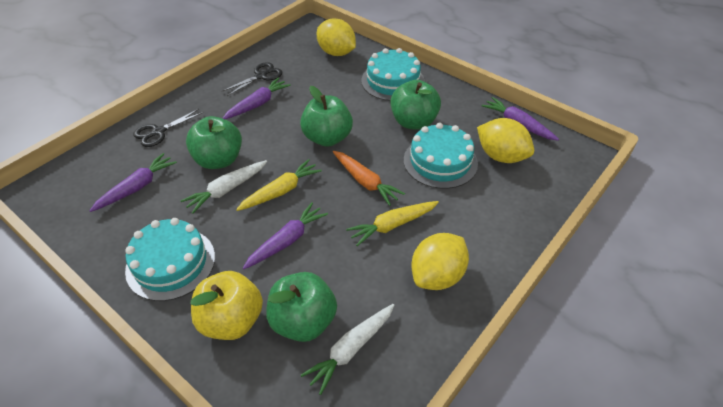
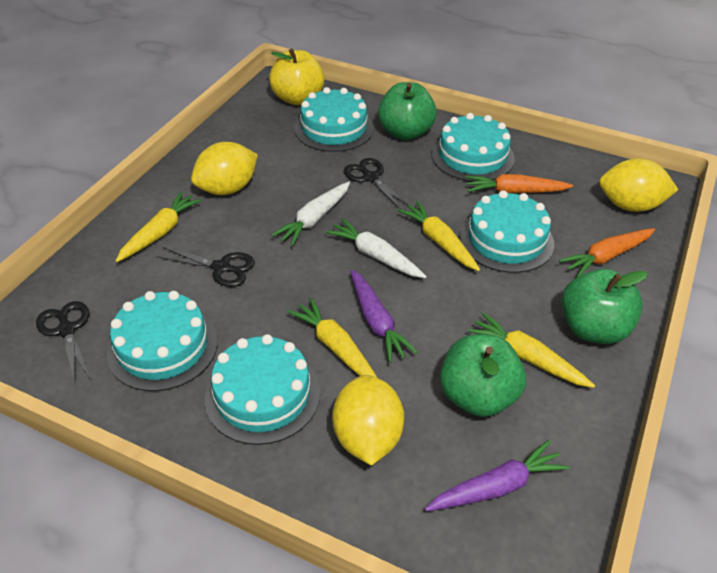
black scissors: [133,109,204,147] [223,62,282,96] = 2 -> [36,301,90,383] [157,247,255,287] [344,158,409,209] = 3
green apple: [186,116,242,169] [266,272,337,342] [300,86,353,147] [391,80,441,130] = 4 -> [378,82,437,140] [440,334,526,417] [562,269,648,344] = 3
orange carrot: [333,151,405,206] = 1 -> [465,174,573,193] [559,228,655,277] = 2
purple carrot: [89,153,177,212] [222,78,291,119] [243,202,328,269] [482,97,559,141] = 4 -> [350,270,418,363] [425,440,570,511] = 2
turquoise cake: [125,218,215,301] [361,48,425,101] [404,123,478,189] = 3 -> [107,291,218,391] [205,334,320,445] [294,87,374,152] [432,113,515,182] [460,190,554,273] = 5
yellow carrot: [236,159,322,211] [346,201,439,246] = 2 -> [116,191,202,262] [287,298,377,377] [397,201,480,271] [468,313,595,388] = 4

